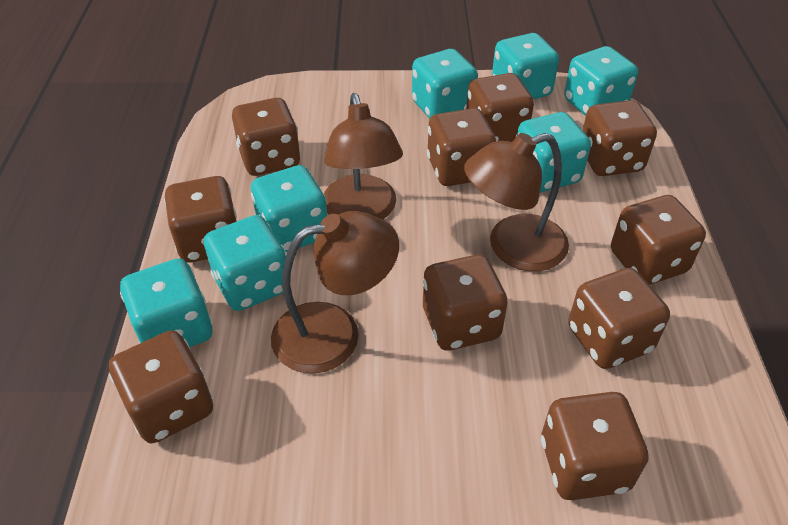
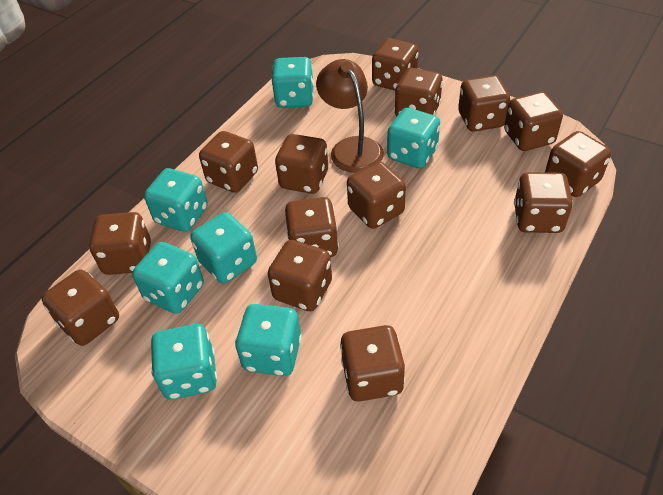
brown dice: [109,330,213,443] [164,176,237,263] [232,98,301,176] [423,254,508,350] [427,108,496,186] [466,73,534,142] [541,392,649,500] [568,268,670,369] [583,100,657,176] [611,195,706,285] = 10 -> [41,269,119,346] [89,212,151,275] [199,131,258,193] [268,240,332,311] [275,134,328,194] [285,197,339,257] [340,325,405,402] [347,161,406,229] [372,38,418,91] [394,68,443,116] [458,75,510,132] [504,92,563,151] [514,172,573,233] [545,131,611,197] = 14
brown lamp: [271,211,399,374] [324,93,403,220] [464,133,569,271] = 3 -> [316,59,384,173] = 1

